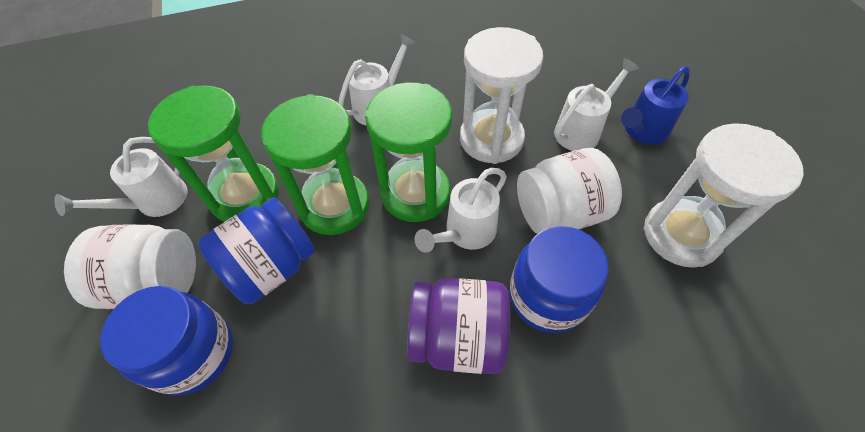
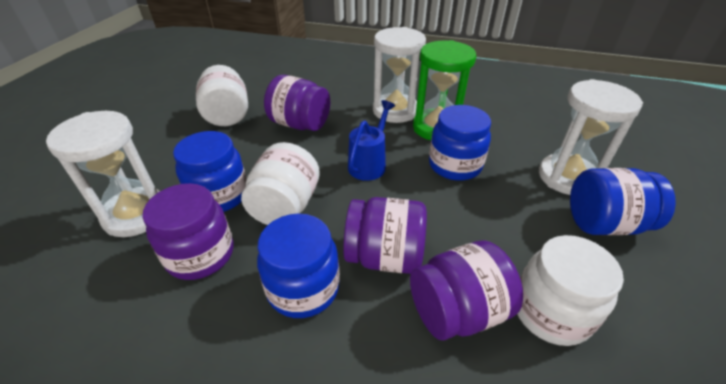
blue jar: [100,286,233,396] [198,197,315,304] [509,226,608,333] = 3 -> [173,131,247,212] [257,214,340,318] [429,105,491,181] [570,168,676,235] = 4
green hourglass: [148,85,279,222] [261,94,369,235] [365,82,452,222] = 3 -> [413,40,476,140] = 1
purple jar: [407,278,510,374] = 1 -> [143,183,233,280] [264,75,330,131] [343,197,427,274] [410,240,523,341] = 4
white hourglass: [460,27,543,164] [644,123,804,268] = 2 -> [46,111,160,237] [373,27,426,123] [539,79,643,195] = 3
white jar: [64,224,196,309] [517,148,622,234] = 2 -> [196,65,248,126] [241,142,320,225] [517,235,624,346] = 3
white watering can: [54,137,188,217] [339,33,416,126] [415,168,507,253] [554,58,639,151] = 4 -> none = 0

